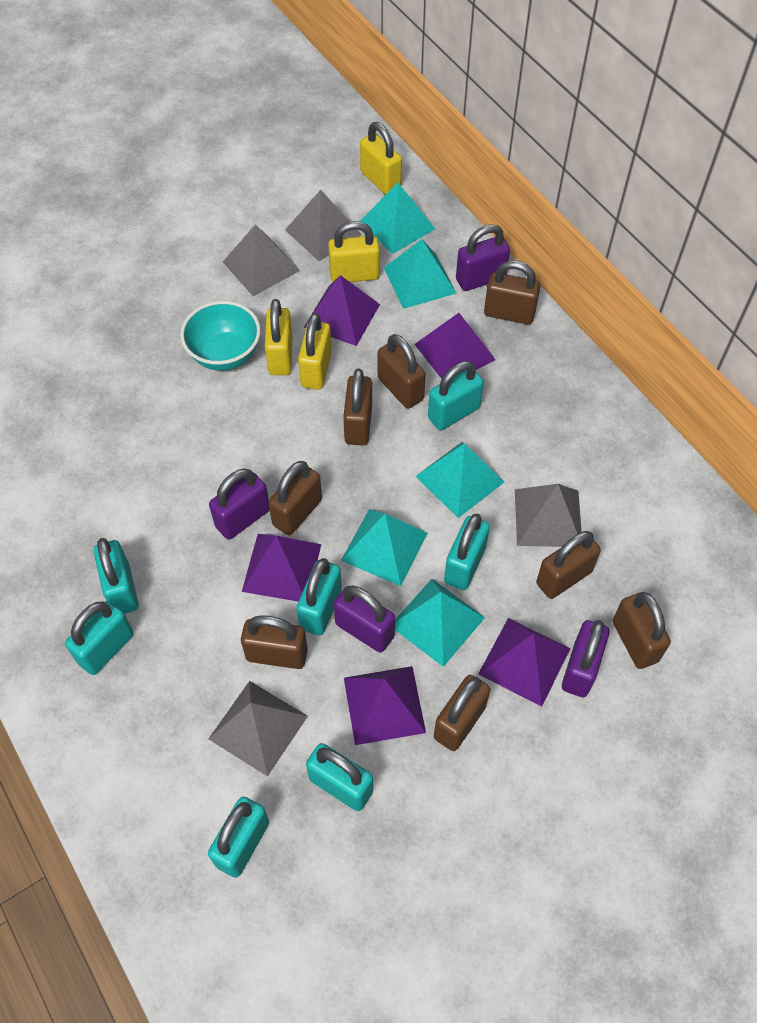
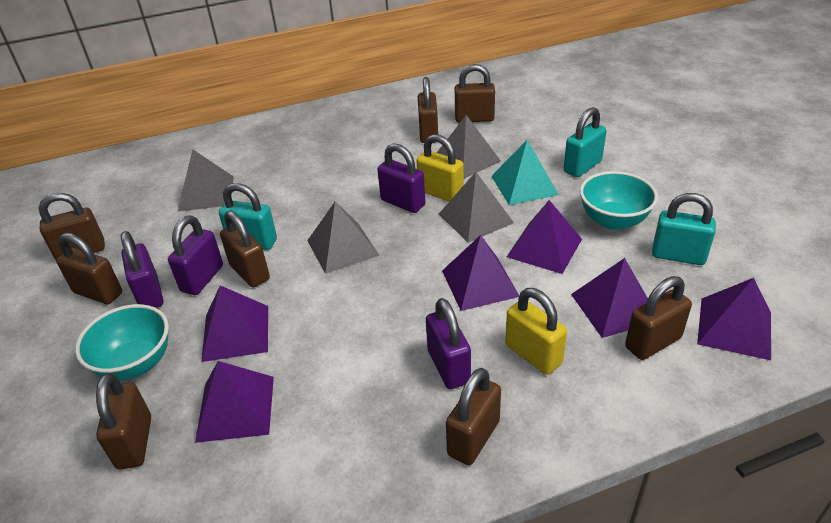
purple pyramid: [242,534,321,602] [304,275,380,346] [344,666,426,745] [414,313,496,379] [478,618,570,707] = 5 -> [195,361,274,443] [201,285,268,362] [442,235,519,311] [507,200,582,274] [571,258,648,338] [697,278,771,360] = 6
turquoise bowl: [180,301,261,371] = 1 -> [75,304,169,380] [580,171,658,230] = 2
turquoise padlock: [65,601,134,675] [94,538,139,614] [208,797,269,878] [296,558,342,635] [306,743,373,811] [428,361,484,430] [444,514,490,590] = 7 -> [219,183,277,250] [563,107,606,177] [652,193,716,265] = 3
turquoise pyramid: [341,509,428,586] [360,183,435,254] [384,239,457,309] [395,579,485,667] [415,442,504,518] = 5 -> [491,140,559,205] = 1
yellow padlock: [265,299,293,375] [298,313,332,390] [328,221,380,282] [360,122,402,195] = 4 -> [417,134,464,202] [505,288,567,375] = 2

